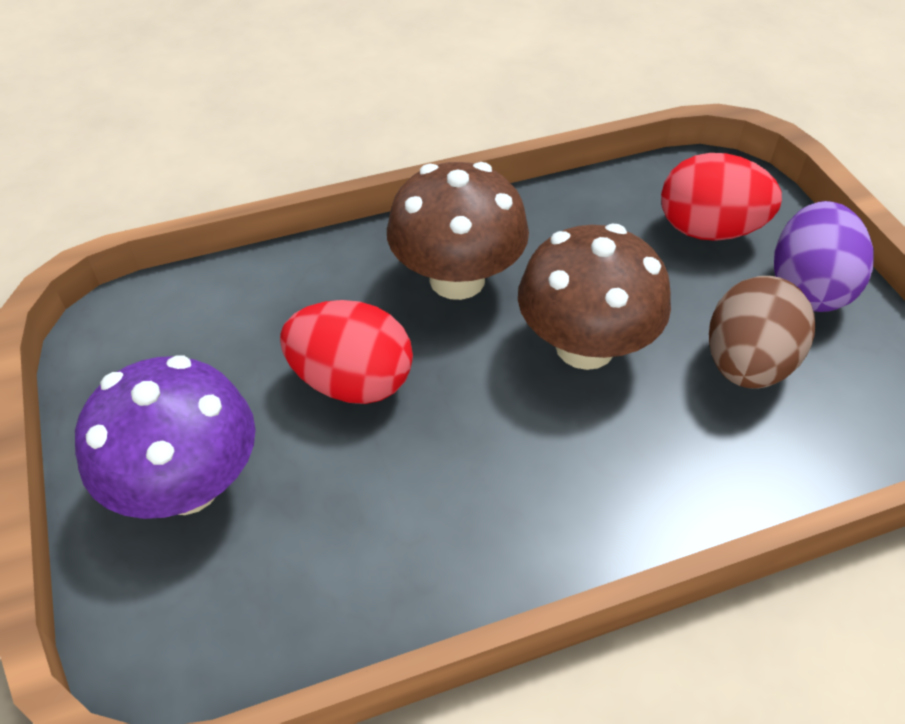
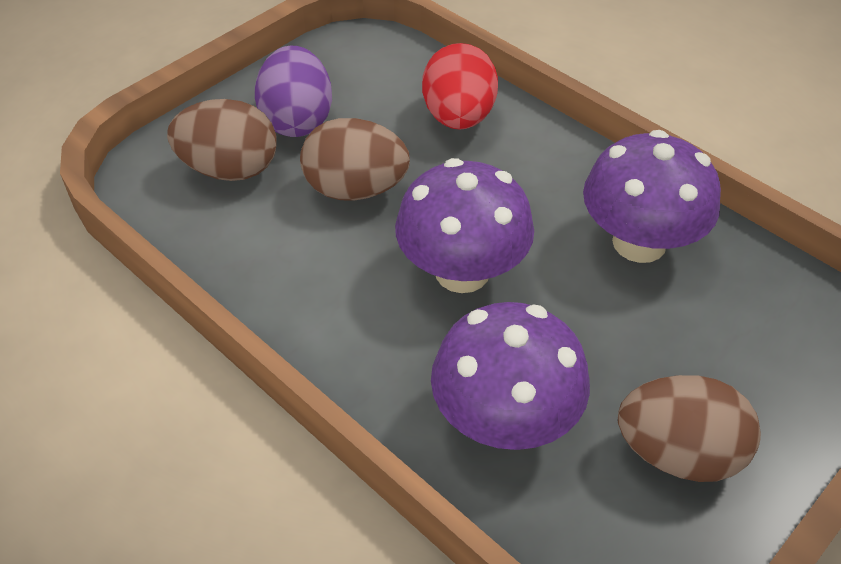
brown egg: [709,276,815,389] = 1 -> [167,99,277,181] [300,118,410,201] [618,375,761,482] = 3
brown mushroom: [387,162,529,300] [518,224,671,370] = 2 -> none = 0
purple mushroom: [75,355,256,519] = 1 -> [395,158,534,293] [431,302,590,450] [583,130,721,263] = 3
red egg: [280,300,413,404] [661,153,782,241] = 2 -> [422,43,498,130] = 1

